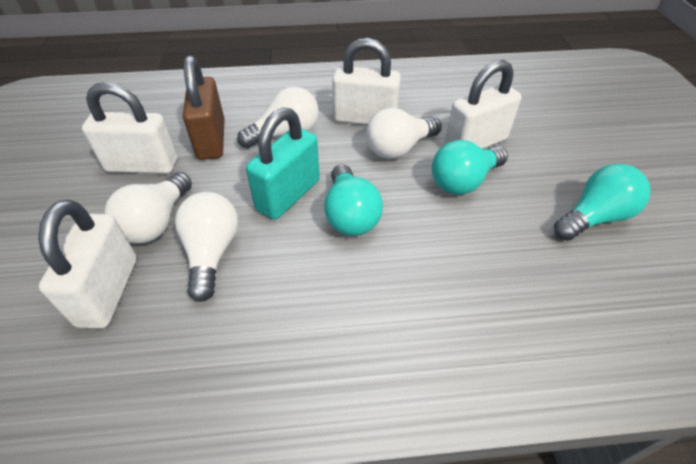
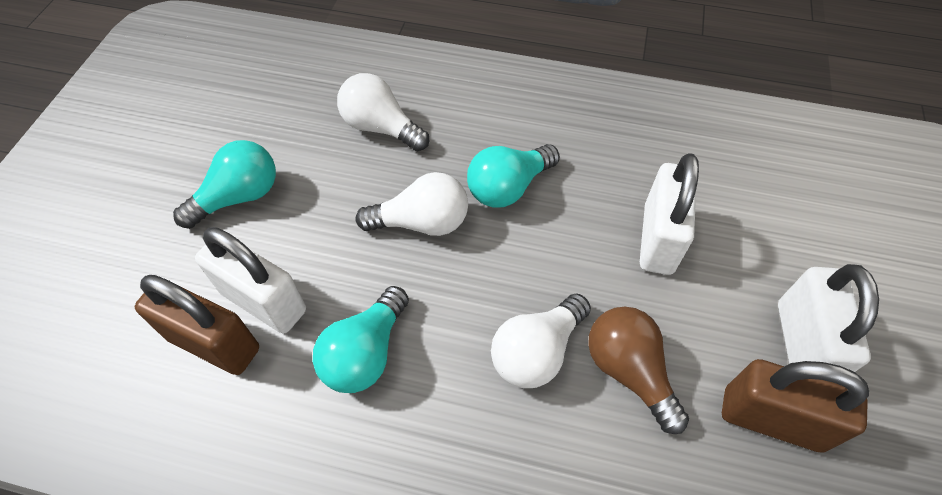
brown light bulb: none = 0 -> [588,307,689,434] = 1
brown padlock: [183,55,225,160] = 1 -> [135,275,259,375] [722,359,869,453] = 2
turquoise padlock: [246,107,320,220] = 1 -> none = 0
white light bulb: [104,172,192,244] [175,192,238,302] [237,87,319,148] [366,108,442,159] = 4 -> [337,73,429,151] [356,172,468,236] [491,293,591,388] = 3
white padlock: [38,200,137,329] [82,82,177,174] [332,38,401,125] [445,60,521,149] = 4 -> [195,227,306,334] [640,153,699,275] [778,264,879,372] = 3

